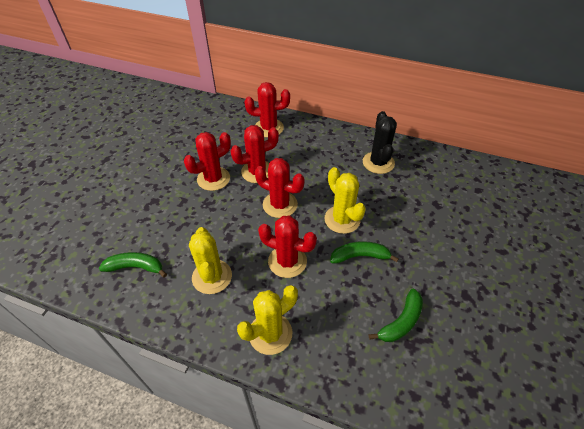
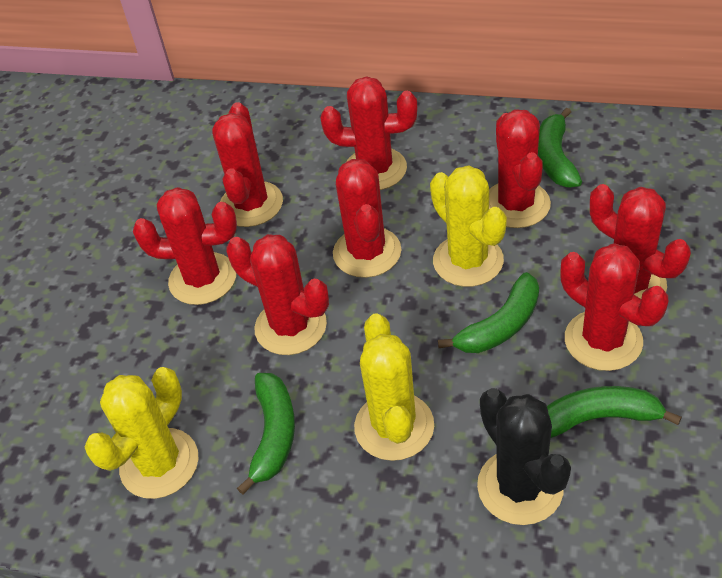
green banana: [99,252,167,278] [330,241,399,264] [369,288,423,342] = 3 -> [237,373,295,495] [438,272,539,353] [538,108,582,188] [547,386,682,438] = 4
red cactus: [184,132,231,191] [230,125,279,183] [245,82,290,138] [255,158,305,218] [258,216,317,278] = 5 -> [133,187,237,305] [212,102,283,227] [227,234,329,355] [320,76,417,190] [333,159,401,278] [489,109,551,228] [561,243,668,371] [590,184,691,299] = 8

